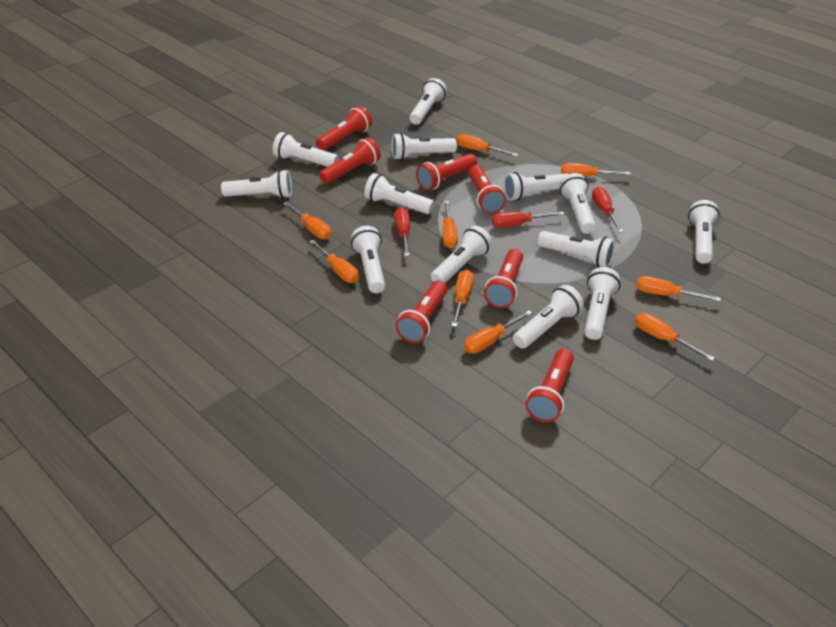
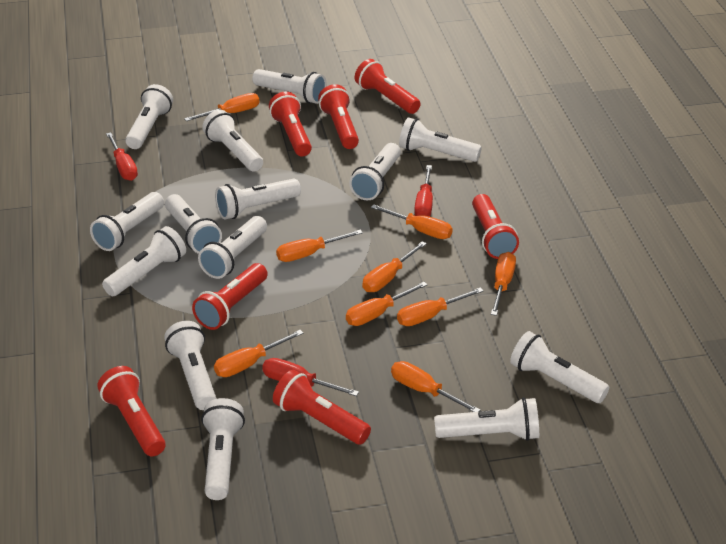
white flashlight: [221,170,292,198] [273,132,339,167] [351,226,385,293] [364,173,434,214] [392,133,457,160] [409,78,447,125] [431,226,492,283] [503,172,568,201] [513,285,584,349] [538,231,615,268] [559,173,596,234] [584,267,621,340] [688,200,720,264] = 13 -> [90,192,164,251] [102,226,186,296] [125,84,173,149] [164,321,217,410] [165,194,222,254] [198,216,267,279] [201,398,245,500] [202,110,263,172] [215,179,301,220] [252,69,327,104] [349,143,401,200] [399,117,482,162] [434,397,539,441] [510,331,609,403] = 14

